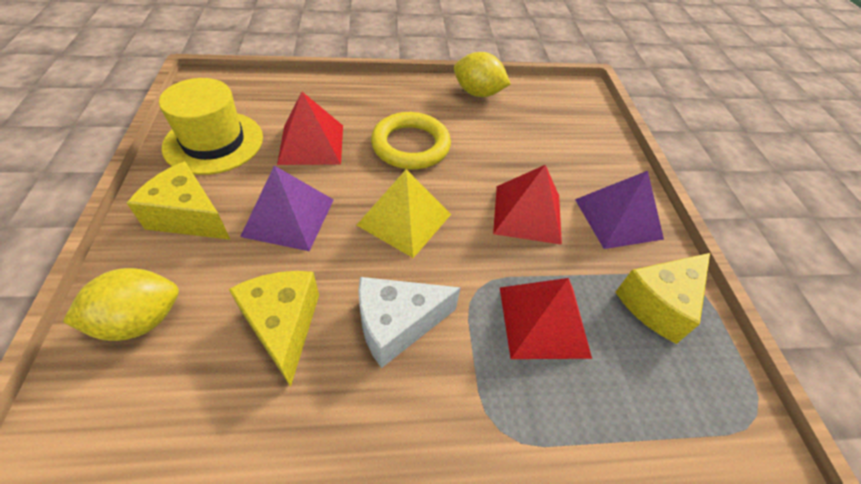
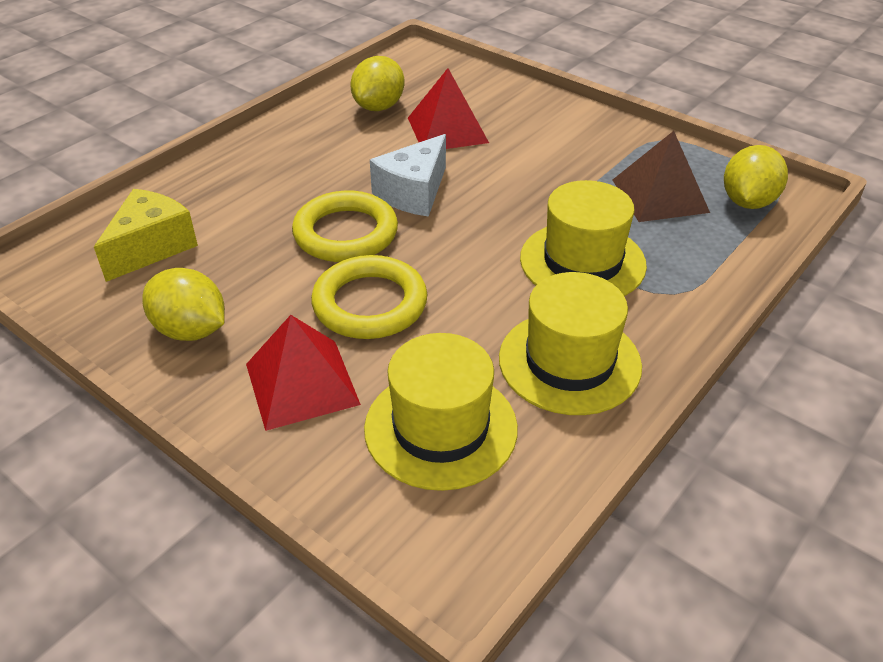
brown pyramid: none = 0 -> [613,131,710,222] = 1
purple pyramid: [240,165,334,251] [575,171,664,249] = 2 -> none = 0
red pyramid: [277,92,343,165] [493,165,562,245] [500,278,592,359] = 3 -> [246,315,361,431] [408,68,489,149] = 2
yellow cheese: [127,161,231,240] [229,271,319,387] [615,253,710,344] = 3 -> [94,189,198,282] = 1
yellow hat: [159,78,263,175] = 1 -> [364,333,518,491] [499,272,642,415] [520,180,647,296] = 3
yellow lemon: [63,268,179,341] [454,52,511,97] = 2 -> [142,268,225,341] [350,56,404,111] [724,145,788,209] = 3
yellow pyramid: [357,169,451,258] = 1 -> none = 0
yellow ring: [371,112,451,169] = 1 -> [292,191,398,262] [311,255,427,339] = 2

